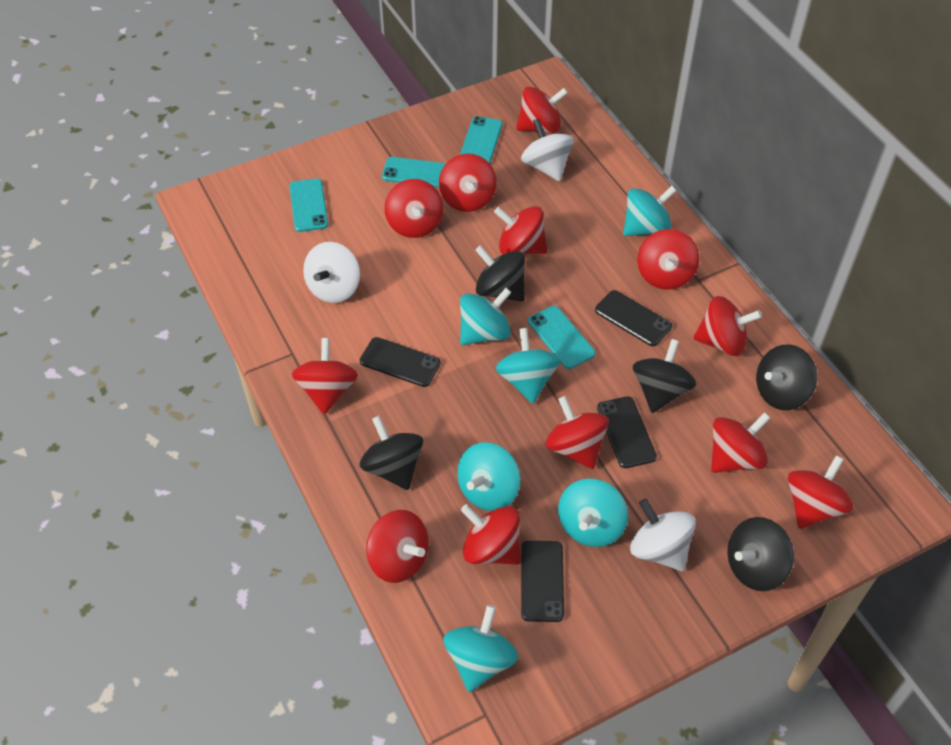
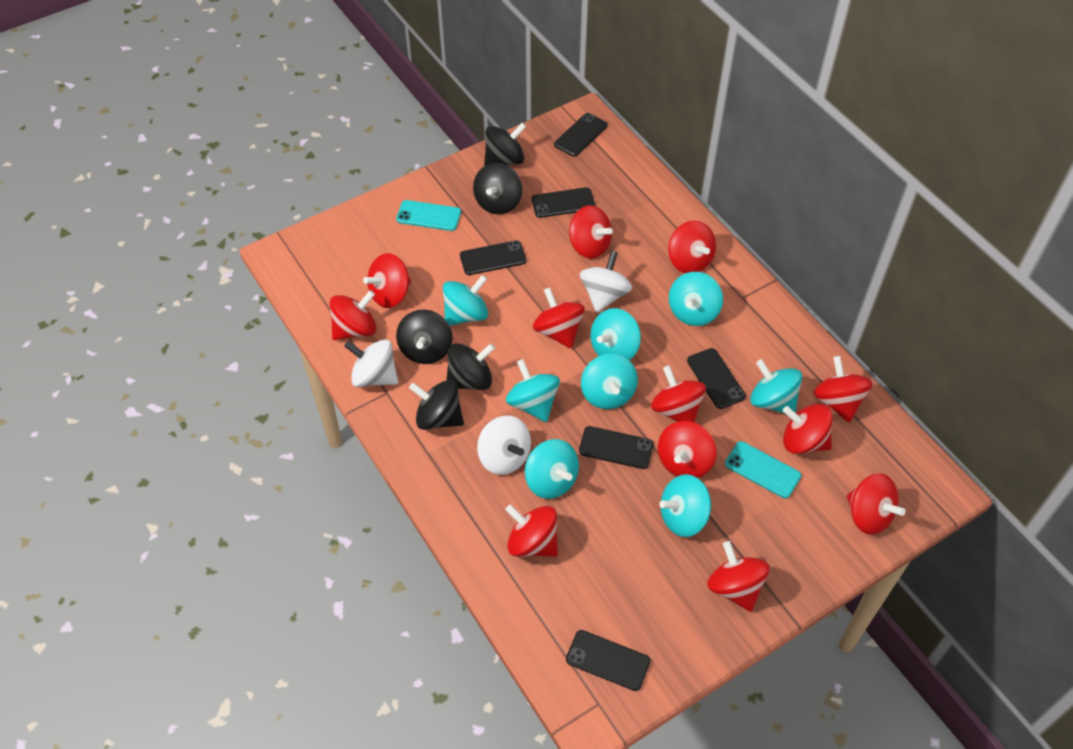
black phone: [360,337,441,387] [521,541,564,622] [595,290,672,346] [597,396,657,468] = 4 -> [460,240,526,275] [532,187,595,218] [554,113,608,157] [566,630,650,691] [579,426,653,469] [687,348,746,409] = 6
turquoise phone: [289,179,328,232] [382,157,446,188] [460,116,503,163] [528,306,596,369] = 4 -> [396,200,461,231] [725,441,801,498] = 2
turquoise spinning top: [443,605,518,692] [457,442,521,511] [460,288,512,345] [496,328,560,403] [558,479,628,547] [623,186,677,236] = 6 -> [443,275,488,326] [506,359,560,422] [525,439,579,499] [581,354,638,409] [590,308,641,360] [659,474,711,537] [669,272,723,326] [750,359,802,414] = 8

